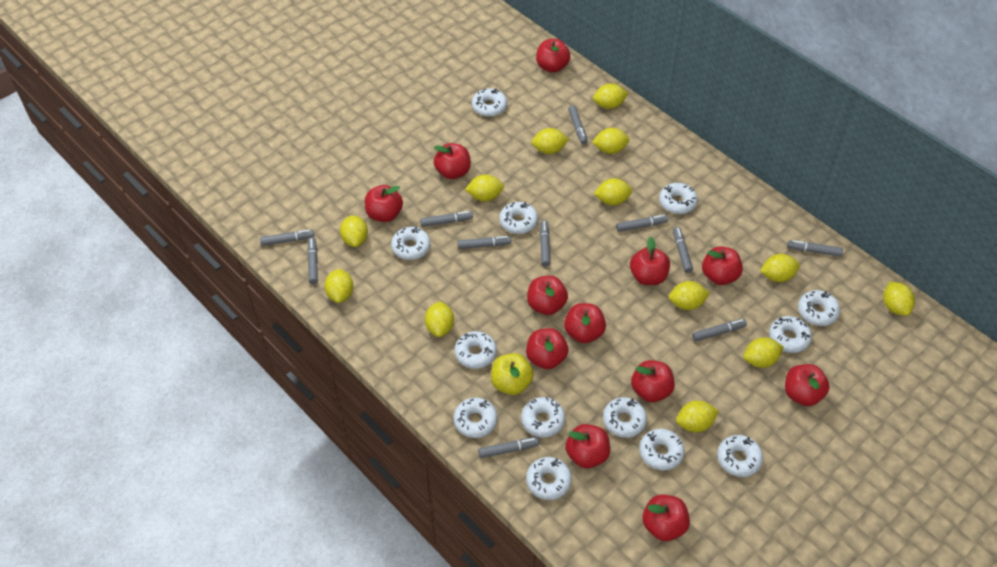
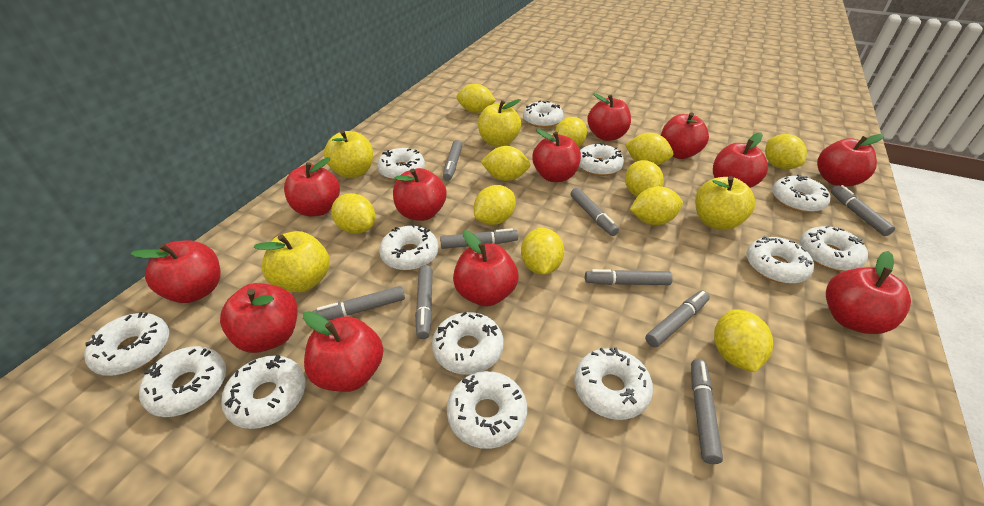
grey marker: [260,230,314,246] [307,237,318,284] [420,211,473,227] [457,236,511,249] [478,437,539,458] [540,220,550,266] [568,105,588,144] [616,215,668,232] [673,227,693,273] [692,319,747,341] [787,240,843,257] = 11 -> [312,286,405,321] [415,265,432,339] [440,228,518,249] [443,140,462,181] [570,188,619,236] [585,269,673,285] [645,291,710,348] [691,359,723,464] [831,185,895,236] = 9
yellow apple: [491,353,534,395] = 1 -> [254,231,330,293] [324,130,373,178] [478,99,521,147] [695,176,755,230] = 4
yellow lemon: [324,269,354,303] [340,215,368,247] [425,301,454,337] [465,174,504,202] [532,128,569,154] [592,128,629,154] [593,83,628,109] [594,178,632,205] [669,281,710,310] [676,401,719,432] [743,337,784,368] [760,254,800,282] [883,282,915,316] = 13 -> [331,193,375,234] [457,84,496,113] [474,185,516,225] [481,146,530,181] [521,228,564,275] [555,117,587,147] [625,133,673,165] [625,160,664,197] [630,186,683,225] [714,309,773,372] [765,134,807,169] = 11

